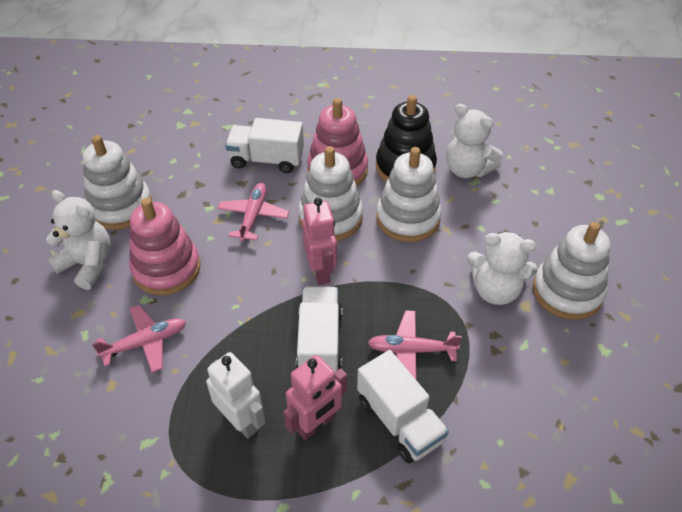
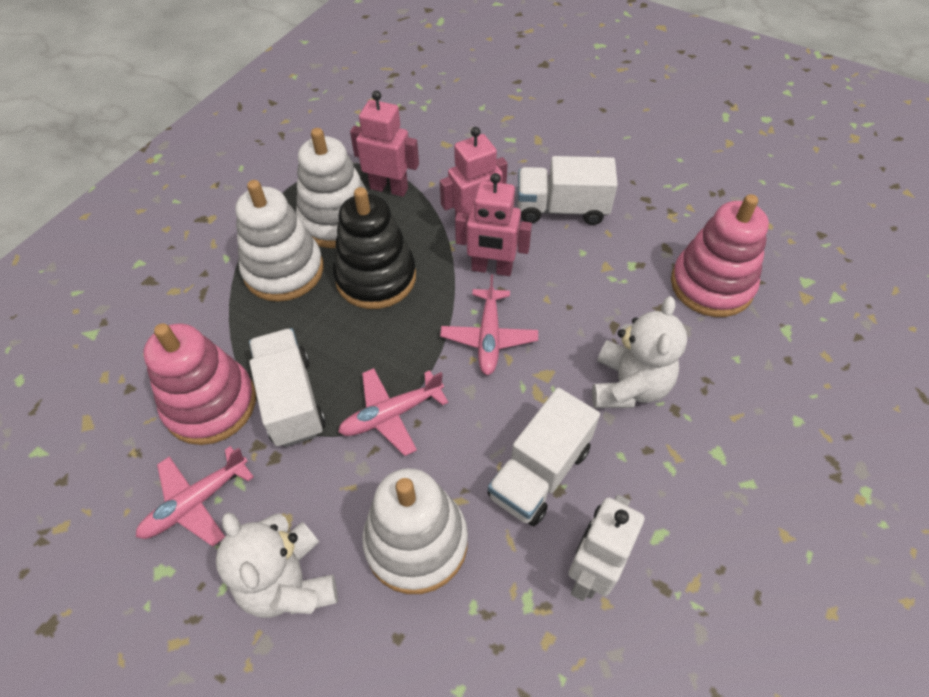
pink robot: [284,355,347,440] [302,198,337,285] = 2 -> [350,90,419,197] [440,127,508,218] [455,173,532,276] = 3
white stacking toy: [83,135,152,230] [298,146,363,241] [376,147,441,242] [533,222,610,320] = 4 -> [235,180,324,302] [296,128,368,248] [362,468,468,594] = 3
white teddy bear: [46,190,111,290] [446,104,503,178] [467,232,537,305] = 3 -> [216,512,338,618] [592,296,687,408] = 2

